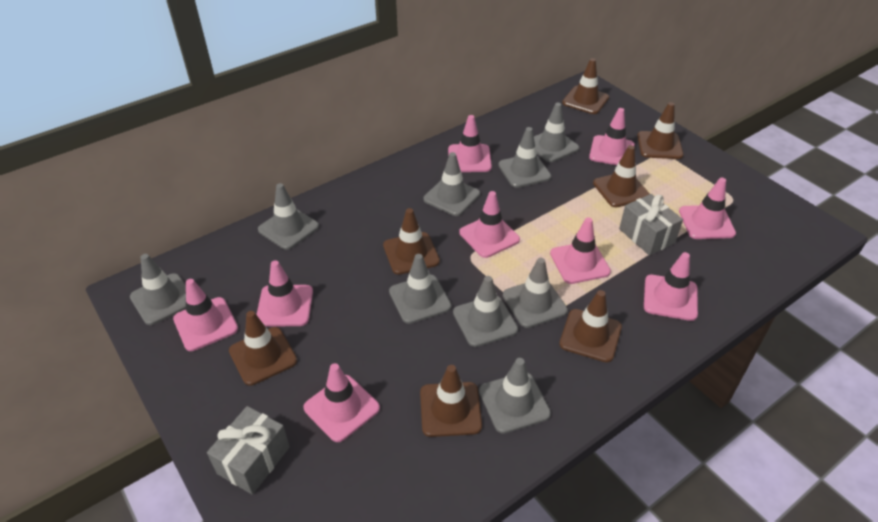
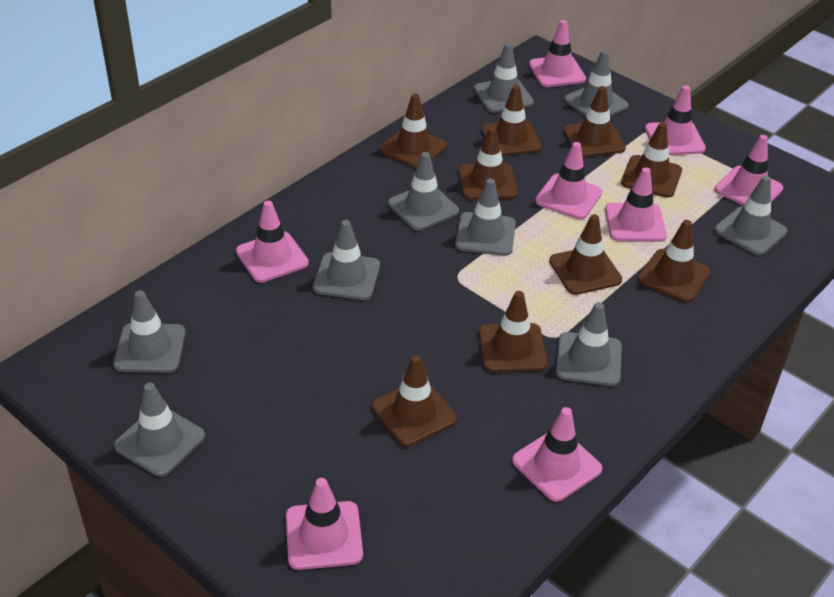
brown traffic cone: [229,311,297,386] [383,208,440,275] [420,365,482,437] [559,290,622,362] [562,58,609,114] [593,145,649,207] [637,102,683,159] = 7 -> [372,355,457,446] [380,93,447,169] [459,127,518,200] [479,291,547,372] [481,85,542,156] [549,214,622,295] [564,86,626,157] [621,122,682,198] [638,220,711,302] = 9
grey gift: [207,406,290,495] [619,194,683,256] = 2 -> none = 0
pink traffic cone: [173,279,238,351] [256,260,313,327] [304,363,380,442] [448,115,492,172] [459,191,520,258] [550,217,611,284] [589,108,635,165] [644,252,698,321] [679,178,736,239] = 9 -> [236,201,309,283] [286,478,363,570] [512,407,602,502] [529,20,586,87] [535,142,602,219] [605,167,667,242] [645,85,706,155] [715,135,783,206] = 8

